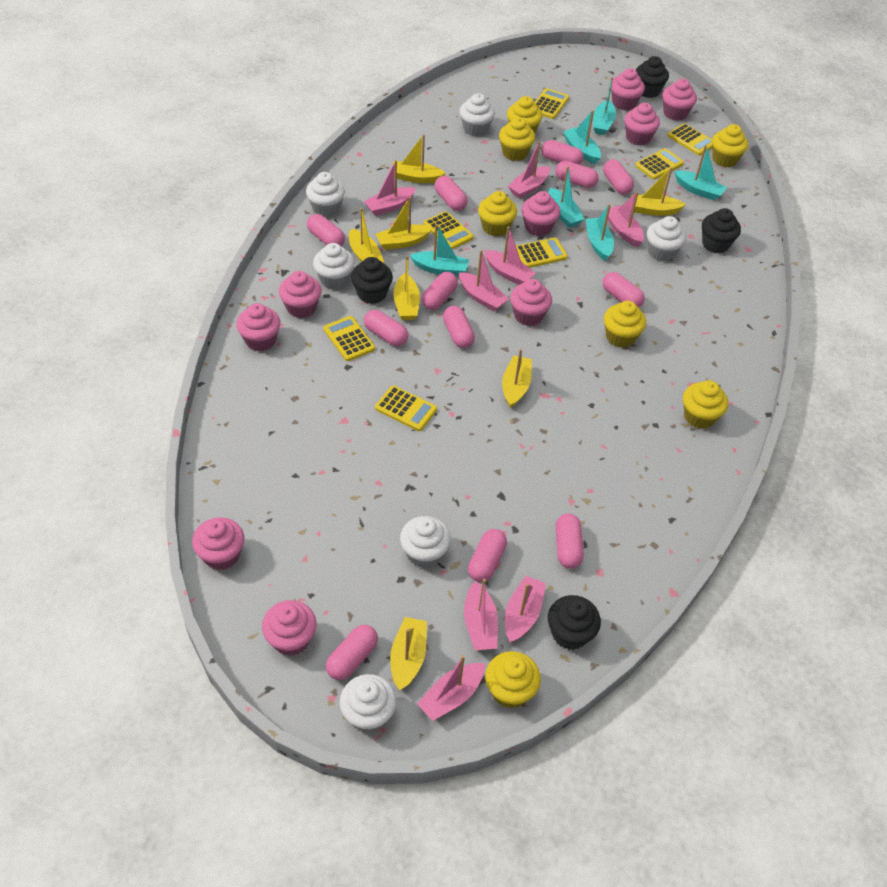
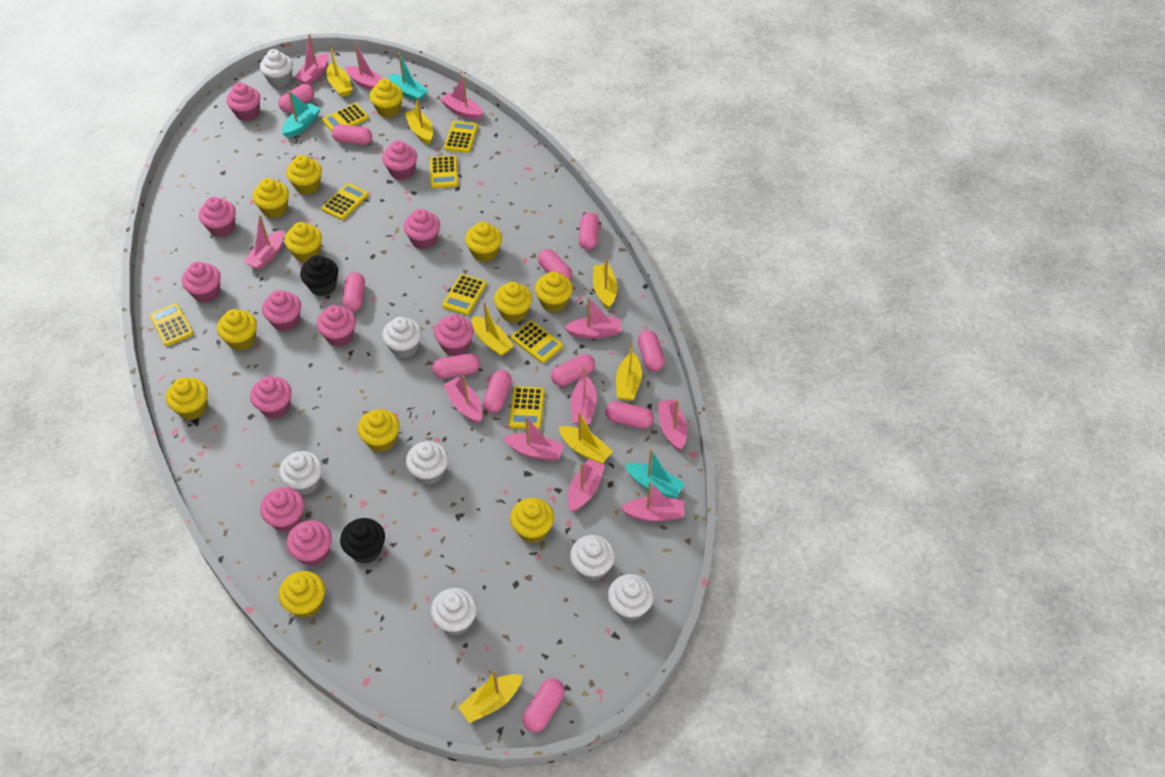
black cupcake: [351,257,393,304] [548,595,601,650] [636,56,669,98] [702,208,741,253] = 4 -> [300,255,338,296] [340,518,385,564] = 2
pink boat: [364,160,416,216] [417,655,485,721] [459,250,509,311] [464,579,498,650] [484,226,536,285] [505,576,546,642] [508,141,550,198] [608,191,644,247] = 8 -> [244,215,284,270] [294,34,329,85] [345,44,384,90] [441,76,483,120] [443,375,483,424] [503,416,564,461] [564,297,621,339] [568,459,605,512] [571,367,597,425] [621,482,685,522] [658,399,687,451] = 11
pink capsule: [307,214,345,246] [326,625,378,680] [364,310,408,346] [422,272,458,310] [435,176,468,211] [443,306,475,348] [468,529,507,582] [541,140,584,165] [555,161,599,188] [556,514,584,569] [603,159,634,195] [603,272,645,308] = 12 -> [278,84,314,112] [332,124,372,145] [342,272,365,312] [432,353,480,379] [483,370,512,413] [523,678,565,732] [538,249,572,280] [551,354,595,386] [579,213,599,250] [605,401,654,429] [638,330,665,372] = 11
pink cupcake: [192,517,245,570] [236,303,281,351] [262,600,317,656] [279,271,322,318] [510,279,552,326] [522,191,560,236] [611,68,645,110] [624,103,660,146] [662,78,697,121] = 9 -> [182,261,221,303] [199,197,236,237] [226,82,260,121] [250,377,292,419] [260,487,304,532] [262,290,301,331] [287,520,332,566] [317,305,356,346] [382,140,417,180] [404,209,440,249] [434,314,474,356] = 11
turquoise boat: [410,224,469,276] [548,166,584,228] [563,110,601,164] [586,204,614,261] [593,77,616,135] [675,145,727,201] = 6 -> [282,91,321,138] [389,53,428,101] [625,449,685,498] = 3
white cupcake: [306,172,345,217] [313,243,355,290] [339,674,397,732] [400,516,451,568] [460,93,495,137] [647,216,686,262] = 6 -> [260,49,293,88] [279,451,322,495] [382,317,422,358] [406,441,448,485] [431,588,477,635] [570,535,615,581] [608,574,654,621] = 7
yellow calculator: [323,316,375,361] [375,386,437,431] [423,211,474,249] [516,237,568,268] [535,88,569,119] [635,148,684,180] [667,123,712,155] = 7 -> [149,303,194,346] [322,103,369,132] [322,183,368,220] [430,156,458,188] [442,274,487,315] [444,121,478,153] [509,386,545,429] [511,321,563,363] = 8
yellow cupcake: [478,191,517,236] [485,651,541,708] [499,117,535,161] [507,96,542,133] [604,301,646,348] [683,380,728,429] [712,124,748,167] = 7 -> [166,378,208,420] [217,309,257,351] [253,178,289,218] [279,571,325,618] [285,222,322,262] [286,155,322,195] [357,409,400,452] [370,79,403,118] [465,222,502,262] [494,282,532,323] [510,498,554,543] [535,271,573,313] = 12

